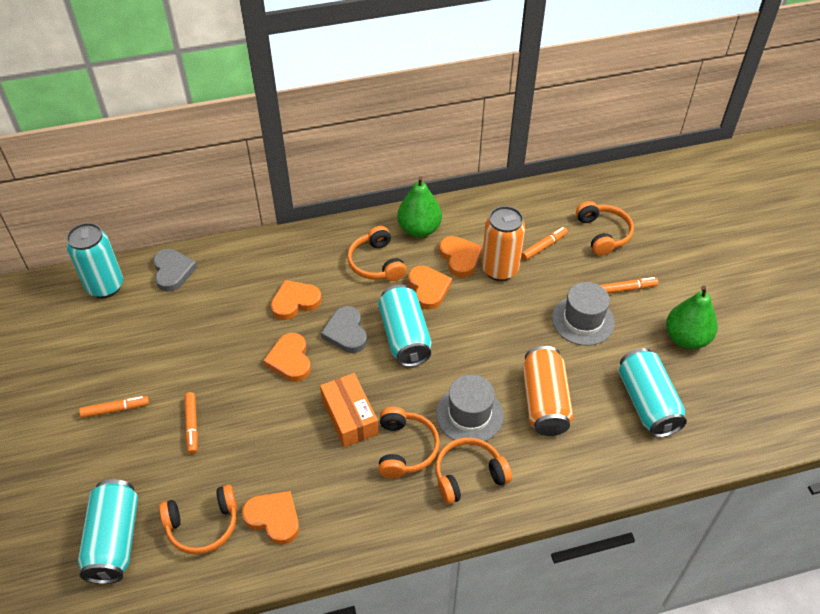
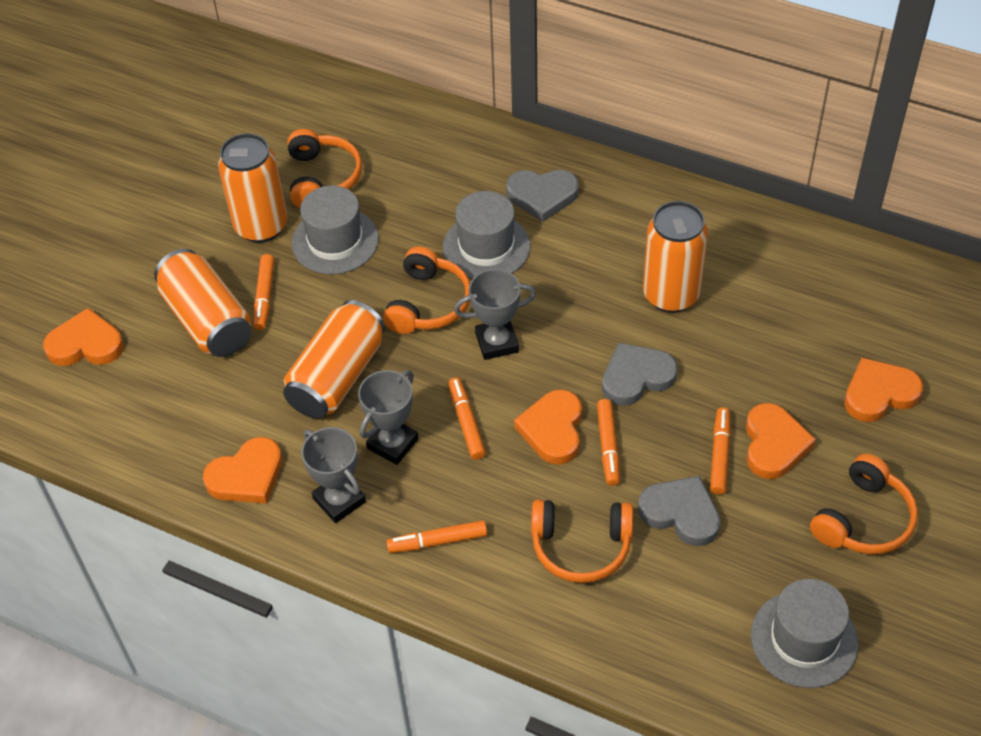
green pear: [397,176,442,237] [666,285,718,349] = 2 -> none = 0
grey hat: [436,375,504,441] [552,282,615,346] = 2 -> [291,186,379,274] [443,191,530,279] [751,579,858,688] = 3
grey heart: [153,249,197,292] [321,306,367,353] = 2 -> [506,170,579,222] [602,343,678,406] [638,476,721,546] = 3
grey trophy: none = 0 -> [301,427,366,523] [358,370,419,465] [454,269,536,360] = 3
orange box: [320,373,379,447] = 1 -> none = 0
orange can: [482,206,525,281] [523,346,574,436] = 2 -> [154,249,251,357] [218,133,287,243] [283,300,385,419] [643,201,708,313] = 4
orange headphones: [159,484,237,555] [347,226,407,281] [378,407,440,479] [435,438,512,505] [576,201,634,256] = 5 -> [287,129,362,208] [383,246,470,334] [531,499,633,583] [810,454,918,554] = 4
orange marker: [79,396,149,418] [184,392,198,454] [521,227,568,261] [600,277,658,293] = 4 -> [253,254,274,330] [386,520,487,553] [448,377,486,460] [597,399,620,486] [710,407,731,495] = 5
turquoise can: [67,223,123,298] [78,479,138,584] [378,284,432,367] [619,348,687,438] = 4 -> none = 0

